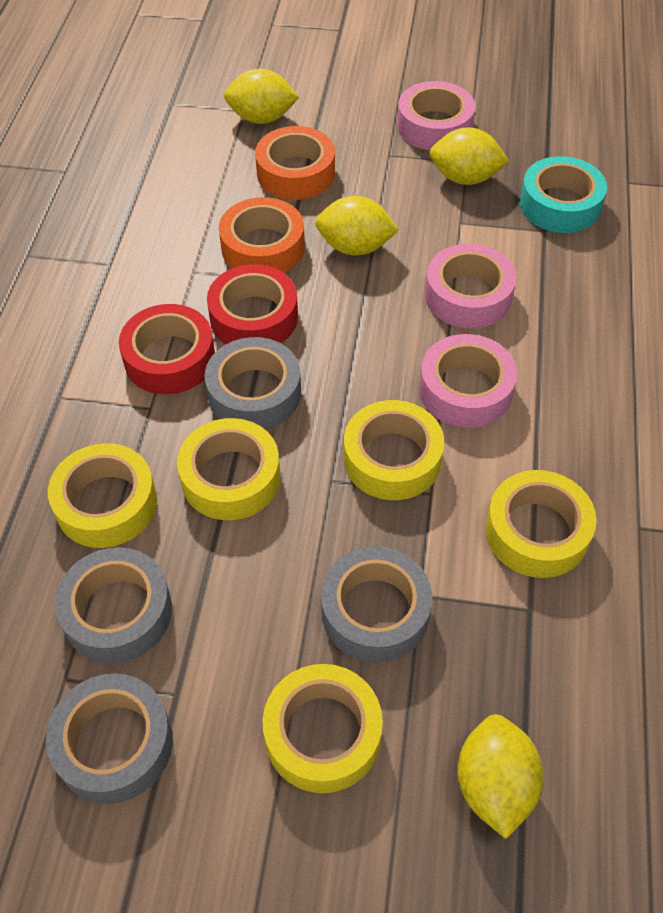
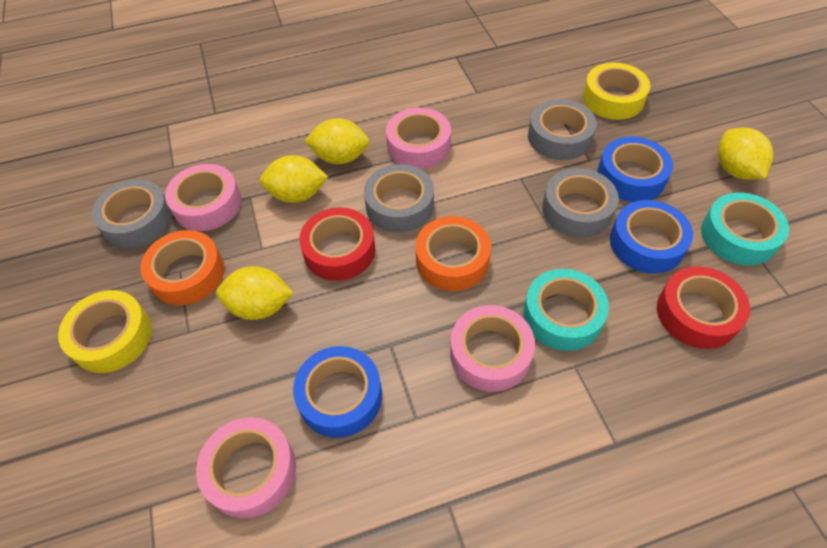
blue tape: none = 0 -> [293,346,382,438] [597,136,673,202] [610,200,693,274] = 3
pink tape: [397,81,475,150] [419,334,517,428] [425,244,516,328] = 3 -> [165,164,241,231] [196,417,296,518] [386,108,451,169] [450,305,535,392] = 4
turquoise tape: [520,156,607,233] = 1 -> [523,269,609,351] [701,192,789,266] = 2
yellow tape: [48,443,157,548] [177,418,280,520] [263,664,383,793] [344,400,444,500] [486,470,597,578] = 5 -> [58,290,152,373] [583,63,650,120] = 2

